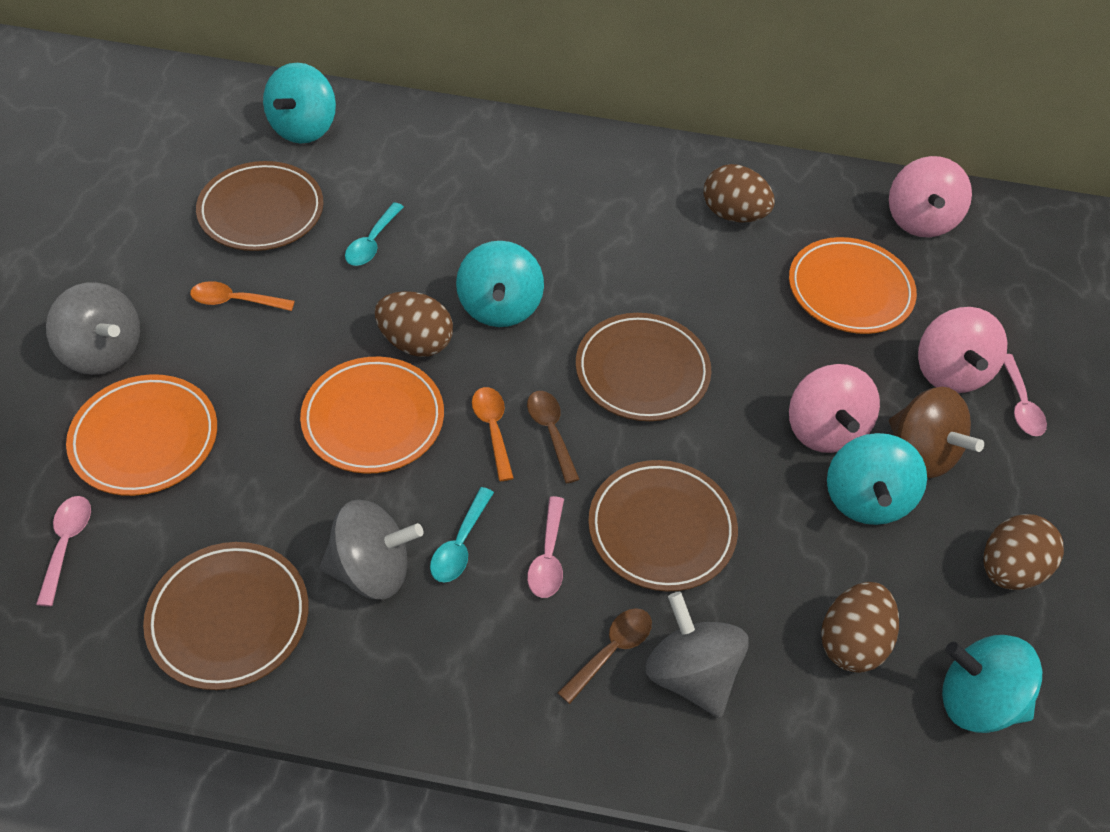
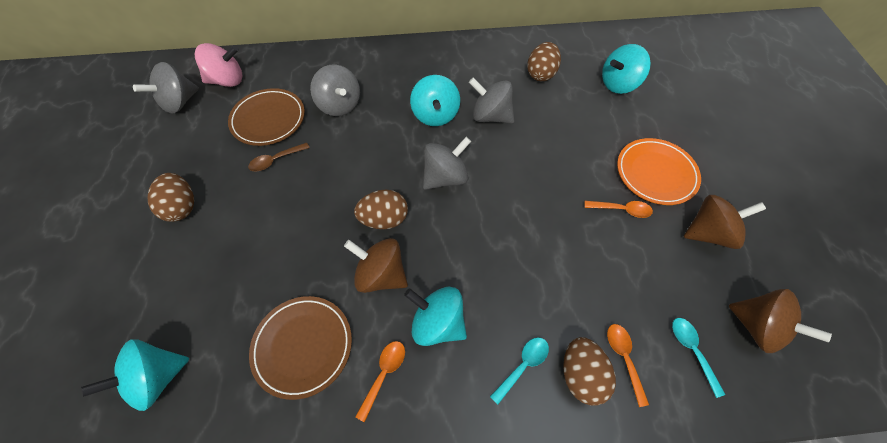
brown plate: [143,542,309,690] [196,161,323,251] [576,313,711,421] [588,460,738,592] = 4 -> [228,88,305,146] [249,296,352,400] = 2
brown spinning top: [889,387,984,479] = 1 -> [344,238,408,293] [684,195,766,249] [729,289,832,353] = 3
brown spoon: [527,391,580,483] [558,608,652,704] = 2 -> [248,143,310,171] = 1
grey spinning top: [46,282,140,375] [320,500,423,600] [645,592,749,718] = 3 -> [133,62,199,113] [310,65,360,116] [423,137,471,190] [469,78,514,124] = 4
orange plate: [66,374,217,496] [300,357,444,474] [789,237,917,334] = 3 -> [617,138,701,205] = 1
orange spoon: [190,281,295,311] [472,387,514,481] = 2 -> [355,341,405,422] [584,201,653,218] [607,324,649,407] = 3
pink spinning top: [789,364,880,453] [889,156,972,237] [918,307,1007,393] = 3 -> [195,43,242,87] = 1
pink spoon: [36,496,91,606] [527,496,564,598] [1004,354,1047,436] = 3 -> none = 0

